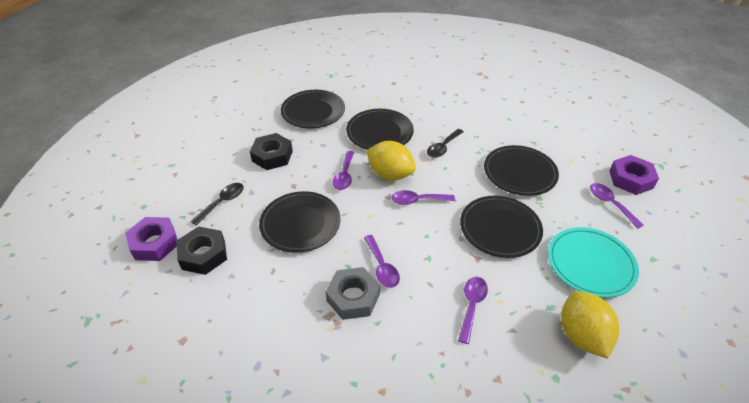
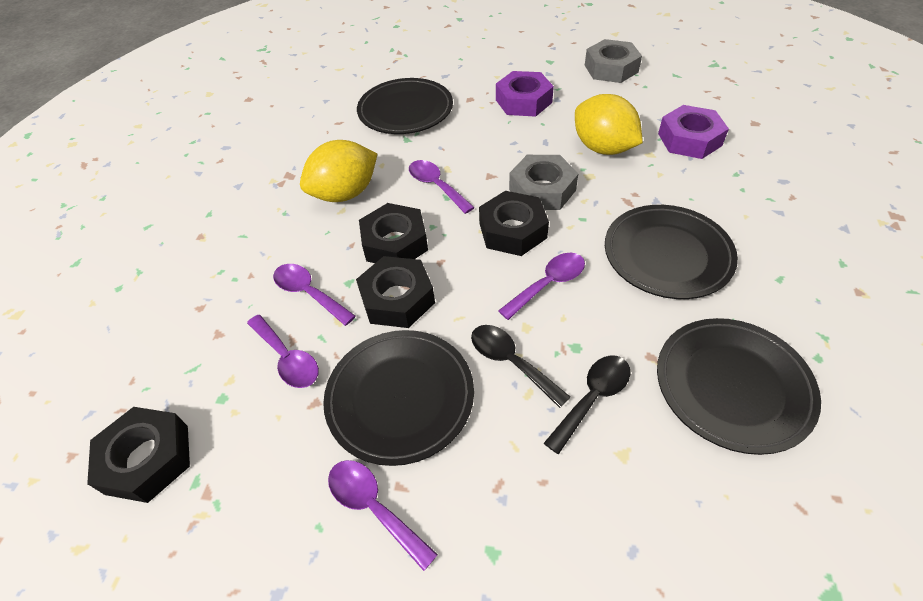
black nut: [177,226,227,275] [250,133,293,170] = 2 -> [87,407,190,503] [356,256,435,328] [359,203,428,263] [479,191,549,256] = 4
black plate: [259,191,341,253] [281,90,345,128] [346,109,414,150] [460,196,543,258] [484,145,559,196] = 5 -> [323,330,474,466] [357,78,453,134] [605,205,738,299] [657,318,821,455] = 4
grey nut: [325,267,380,320] = 1 -> [509,155,578,210] [585,39,642,83] = 2
turquoise plate: [548,227,639,298] = 1 -> none = 0

